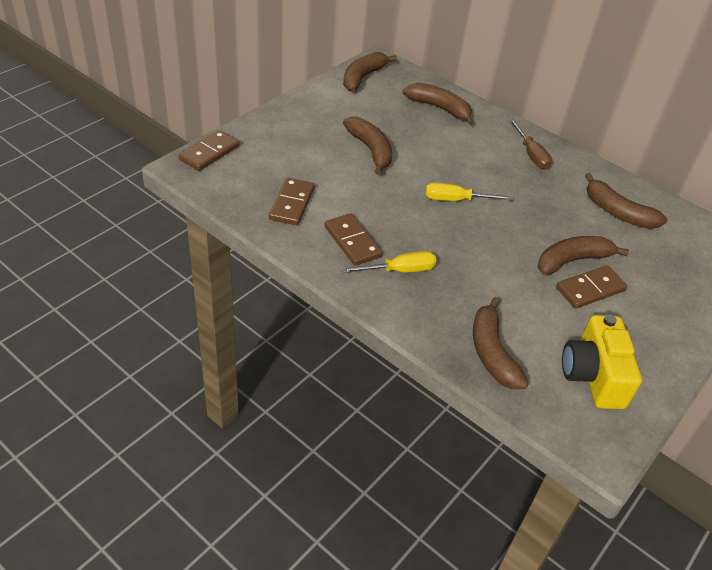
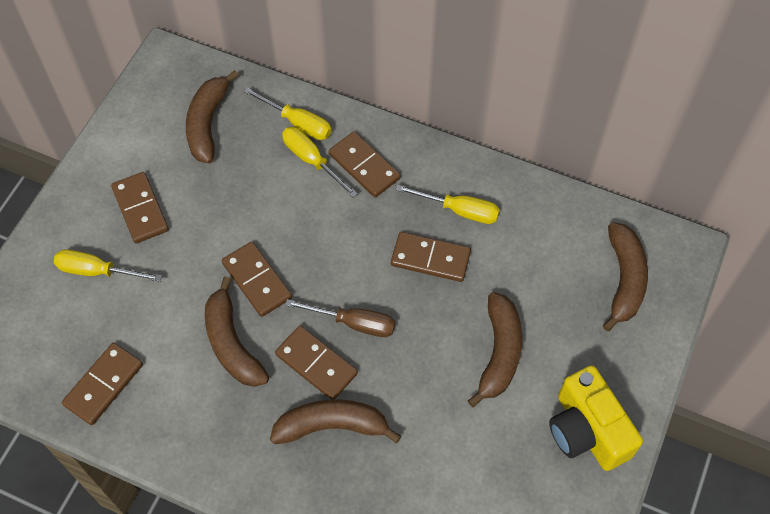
brown banana: [343,52,397,91] [343,117,392,175] [403,83,475,125] [473,297,529,389] [538,236,629,275] [585,173,667,229] = 6 -> [186,70,239,163] [205,277,269,387] [270,399,401,444] [468,292,522,407] [603,222,648,331] = 5
brown domino: [179,130,239,171] [269,178,315,225] [324,213,382,266] [556,265,627,309] = 4 -> [62,343,143,425] [111,172,169,243] [222,242,292,317] [275,326,358,400] [329,132,401,198] [391,232,471,282] = 6
yellow screwdriver: [341,251,436,273] [426,183,513,201] = 2 -> [54,250,162,282] [243,88,332,140] [282,127,358,198] [395,184,500,224] = 4

